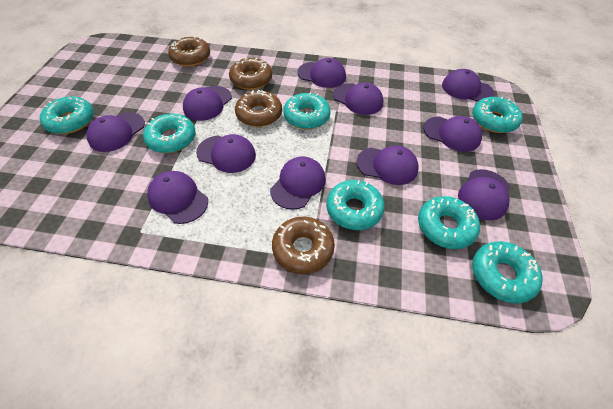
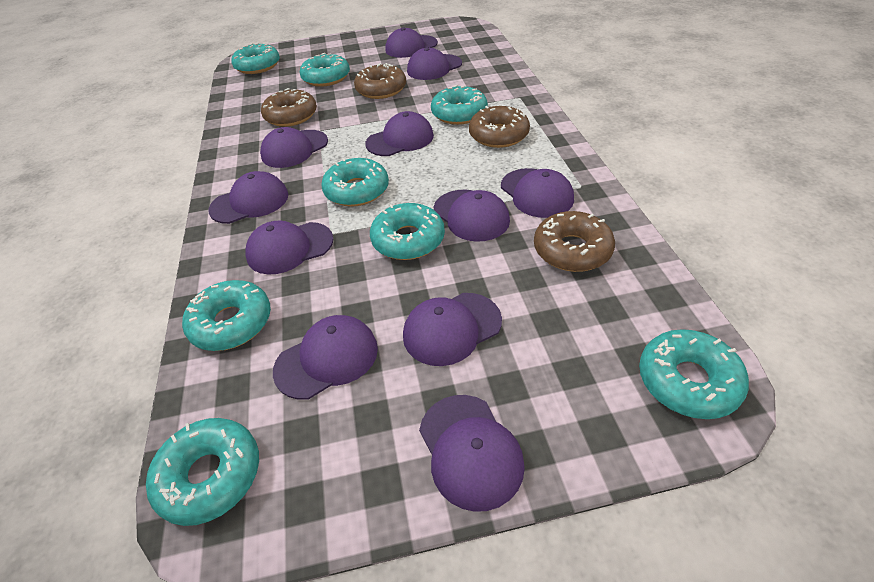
turquoise donut: [40,96,94,134] [143,114,196,153] [283,92,331,129] [326,180,385,230] [418,196,480,249] [472,97,523,133] [472,241,543,303] = 7 -> [146,418,259,526] [182,280,271,351] [231,43,280,74] [300,53,350,87] [321,158,389,207] [370,203,445,260] [431,85,488,125] [639,329,749,419] = 8

